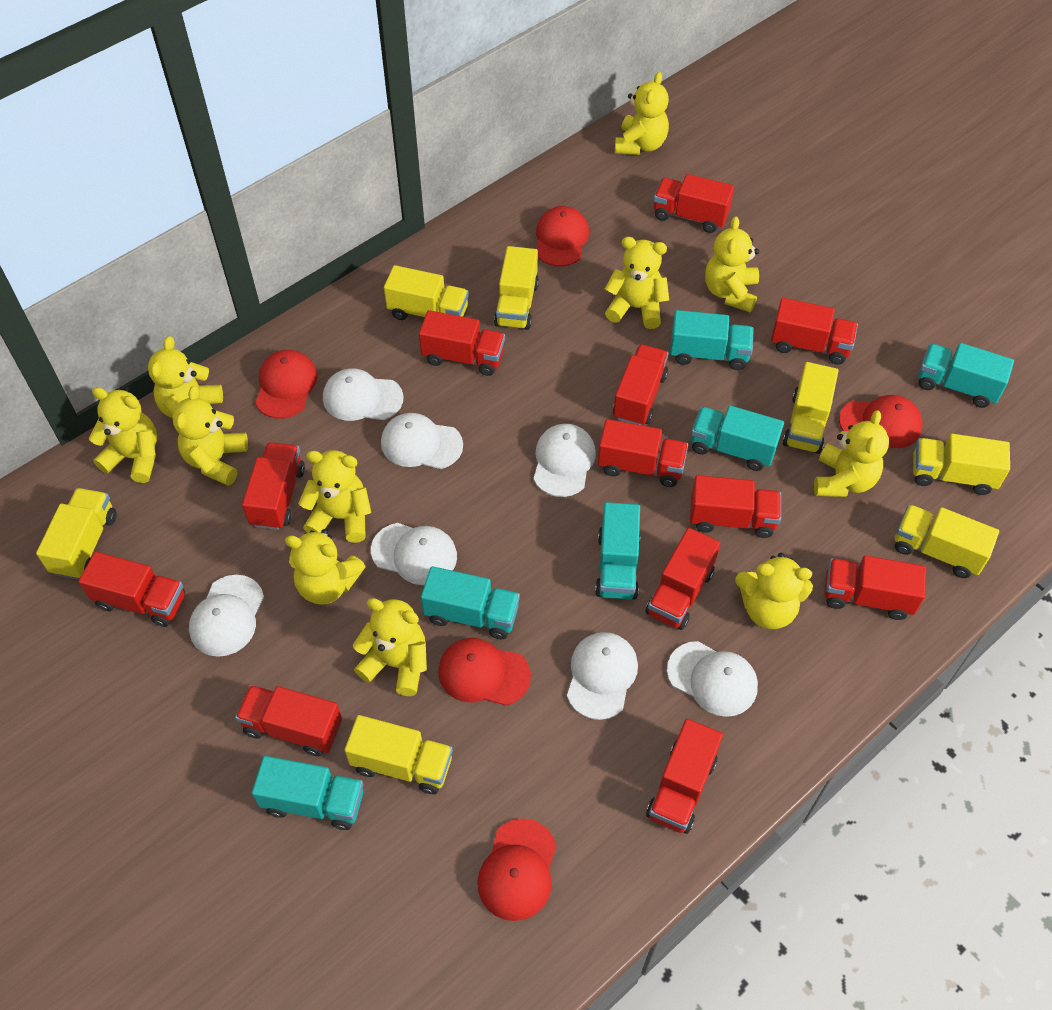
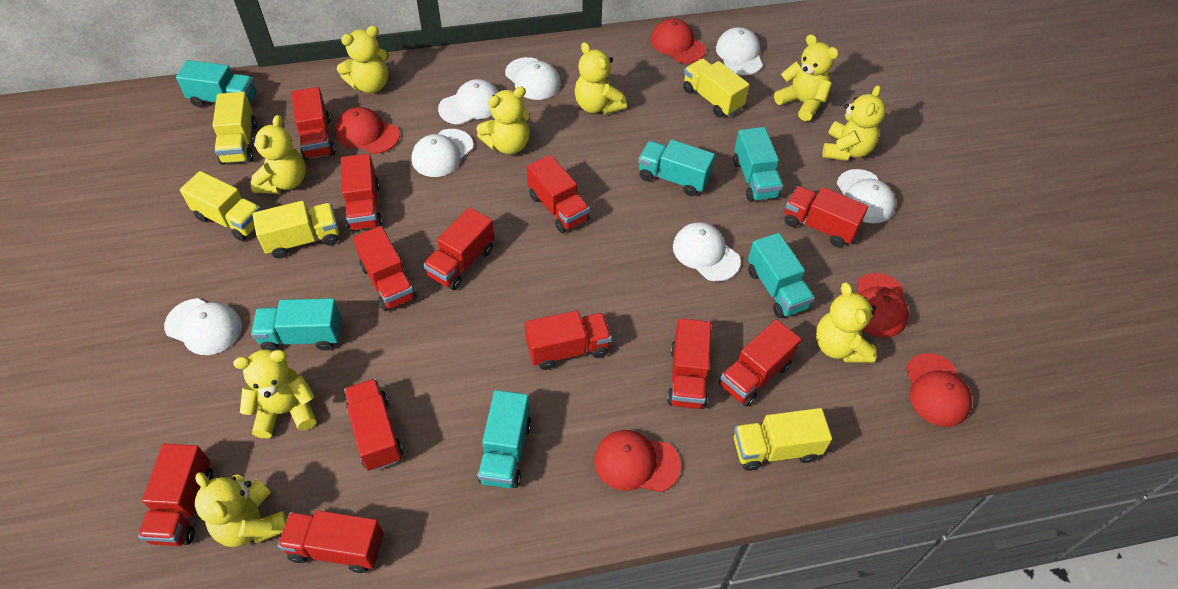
yellow teddy bear: [89,387,157,483] [148,336,223,418] [172,386,248,486] [285,529,366,605] [298,450,371,543] [353,598,427,696] [605,237,669,329] [615,72,669,155] [705,216,759,313] [735,553,813,629] [814,410,889,497] = 11 -> [195,472,287,547] [233,350,316,438] [251,115,306,194] [337,26,389,93] [476,86,530,154] [574,42,627,114] [774,34,839,121] [816,282,877,363] [823,85,886,161] = 9
yellow truck: [36,488,117,579] [345,715,453,794] [384,265,469,320] [494,246,539,330] [783,362,838,454] [895,505,999,578] [913,434,1010,495] = 7 -> [180,171,262,241] [212,92,257,165] [252,201,339,258] [683,58,749,117] [734,408,832,471] = 5

